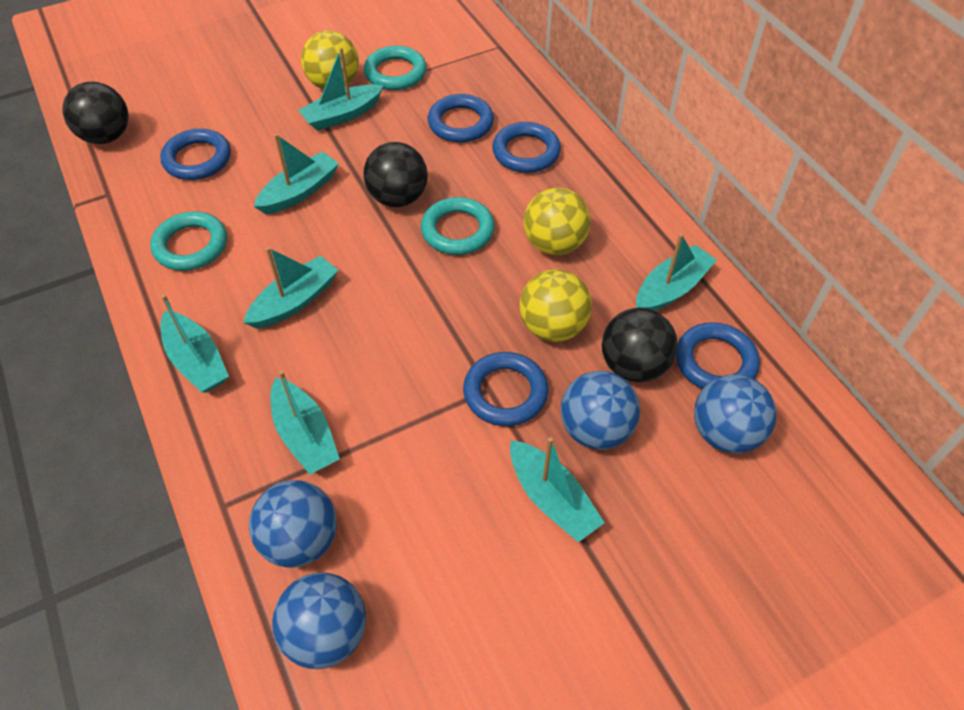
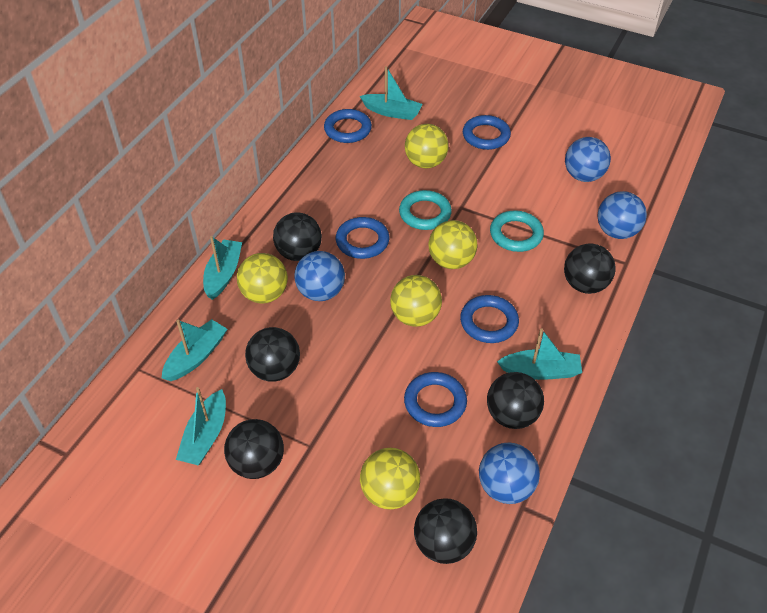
black ball: [63,82,129,144] [364,142,428,207] [602,308,678,382] = 3 -> [224,419,284,479] [245,327,300,382] [273,212,322,261] [414,498,477,564] [487,372,544,429] [564,244,616,294] = 6
turquoise boat: [161,294,229,392] [243,247,339,329] [254,134,339,214] [270,370,340,475] [298,48,384,131] [510,437,605,543] [636,233,717,311] = 7 -> [162,319,227,381] [176,387,226,465] [203,236,242,300] [360,66,422,120] [497,328,582,380] = 5
turquoise ring: [150,212,227,271] [364,46,427,90] [421,197,495,255] = 3 -> [399,190,452,230] [490,210,544,252] = 2
yellow ball: [301,31,359,90] [520,269,592,342] [524,188,591,255] = 3 -> [237,253,288,304] [360,448,420,509] [390,275,442,327] [405,124,449,168] [429,220,477,269] = 5

